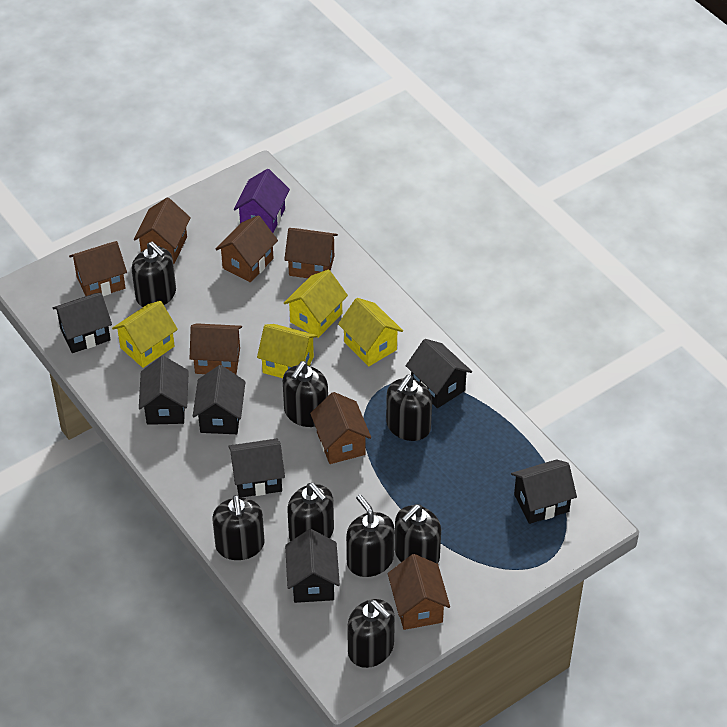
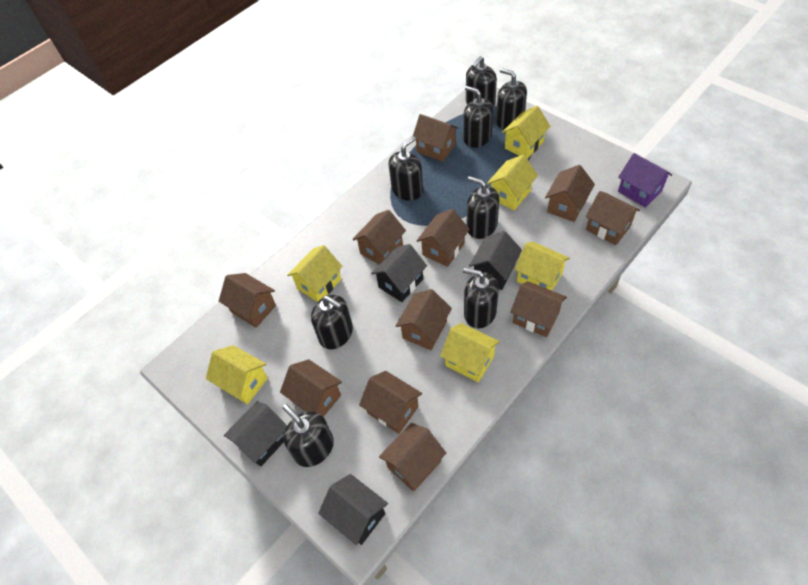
black house: [53,293,112,353] [139,356,189,425] [193,365,246,434] [228,439,285,498] [285,529,340,603] [406,339,472,408] [511,459,577,524] = 7 -> [224,401,287,467] [318,474,388,545] [371,244,427,302] [469,231,522,290] = 4
brown house: [69,241,127,296] [134,197,191,264] [189,323,242,375] [216,215,278,282] [284,228,338,278] [310,392,371,464] [388,554,450,630] = 7 -> [219,273,276,328] [280,359,342,417] [352,210,406,264] [359,371,422,434] [379,423,446,492] [396,289,452,350] [413,114,459,162] [417,209,470,267] [510,281,567,337] [545,165,595,222] [586,191,640,245] = 11
yellow house: [112,301,178,368] [257,324,317,378] [284,270,348,338] [338,298,403,366] = 4 -> [206,345,268,404] [287,245,343,302] [440,323,500,382] [487,155,538,210] [502,106,551,159] [514,242,570,290] = 6

